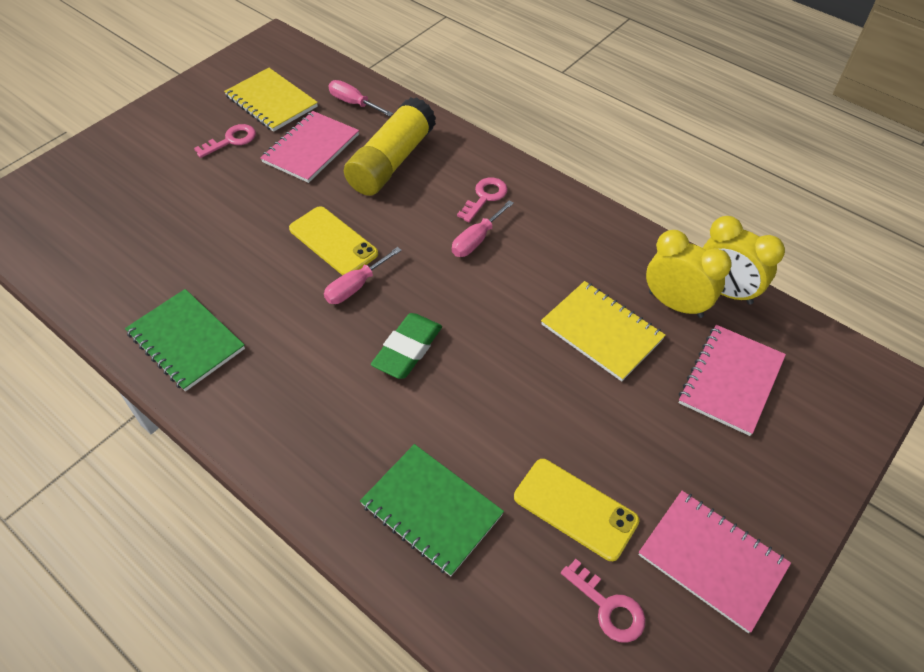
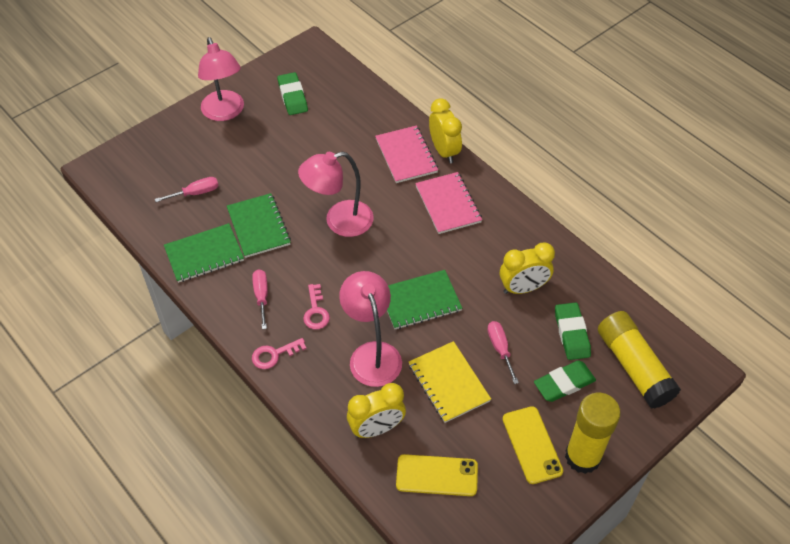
green eraser: [371,313,442,379] = 1 -> [277,72,308,115] [534,360,596,402] [555,303,591,360] = 3
green notebook: [125,289,245,391] [360,444,504,576] = 2 -> [164,223,244,283] [227,193,291,258] [387,270,462,329] = 3
pink key: [194,124,256,158] [457,178,508,222] [561,559,645,643] = 3 -> [252,338,307,369] [303,284,330,329] = 2
pink lamp: none = 0 -> [198,37,244,121] [298,152,374,237] [339,271,402,387] = 3
pink notebook: [260,111,359,183] [639,491,791,633] [678,325,786,436] = 3 -> [375,125,438,183] [415,172,482,234] = 2
yellow clock: [646,230,732,318] [702,216,785,305] = 2 -> [347,383,406,438] [429,98,462,163] [500,242,555,294] = 3
yellow glue stick: [344,97,436,196] = 1 -> [565,393,621,474] [598,311,681,409] = 2
yellow notebook: [224,68,318,132] [541,281,666,381] = 2 -> [409,341,491,423] = 1

